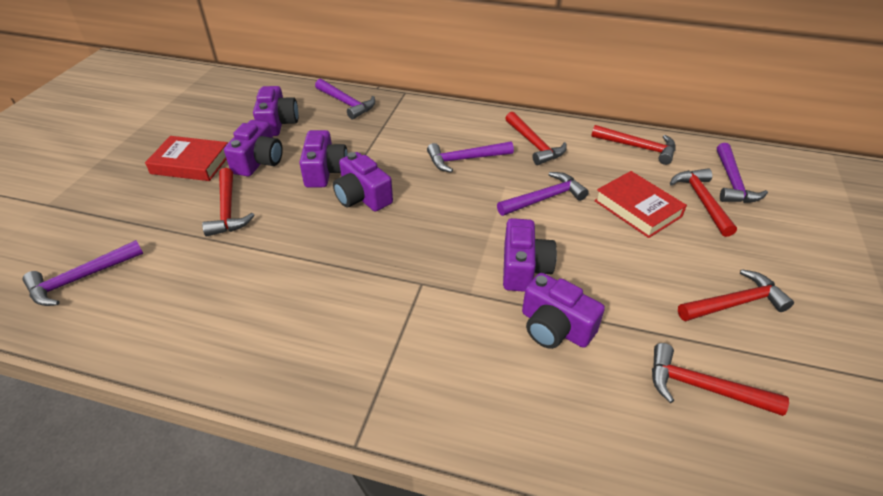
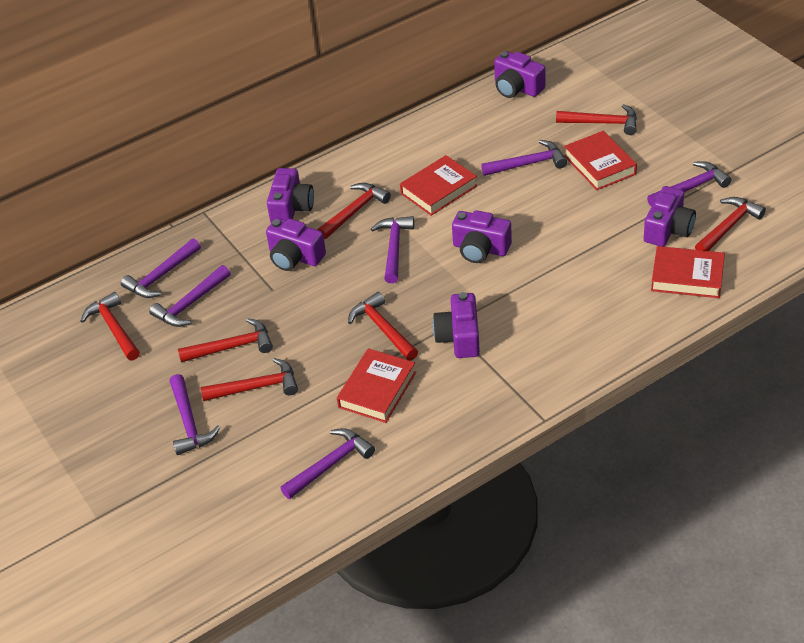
purple hammer: [22,240,143,306] [315,79,375,119] [427,141,514,173] [497,172,589,216] [717,143,768,203] = 5 -> [121,238,201,298] [149,265,231,327] [170,374,220,455] [280,428,375,499] [371,216,414,283] [481,140,567,176] [647,161,731,207] = 7
red book: [145,136,228,181] [594,171,687,238] = 2 -> [337,348,416,423] [400,155,477,216] [564,131,637,190] [651,246,725,298] = 4
red hammer: [202,168,255,237] [505,112,567,165] [591,125,676,165] [652,343,789,416] [670,168,737,237] [678,269,794,321] = 6 -> [81,292,140,360] [178,318,273,362] [201,358,298,401] [317,183,391,239] [348,292,418,361] [556,104,637,135] [695,197,766,251] = 7

